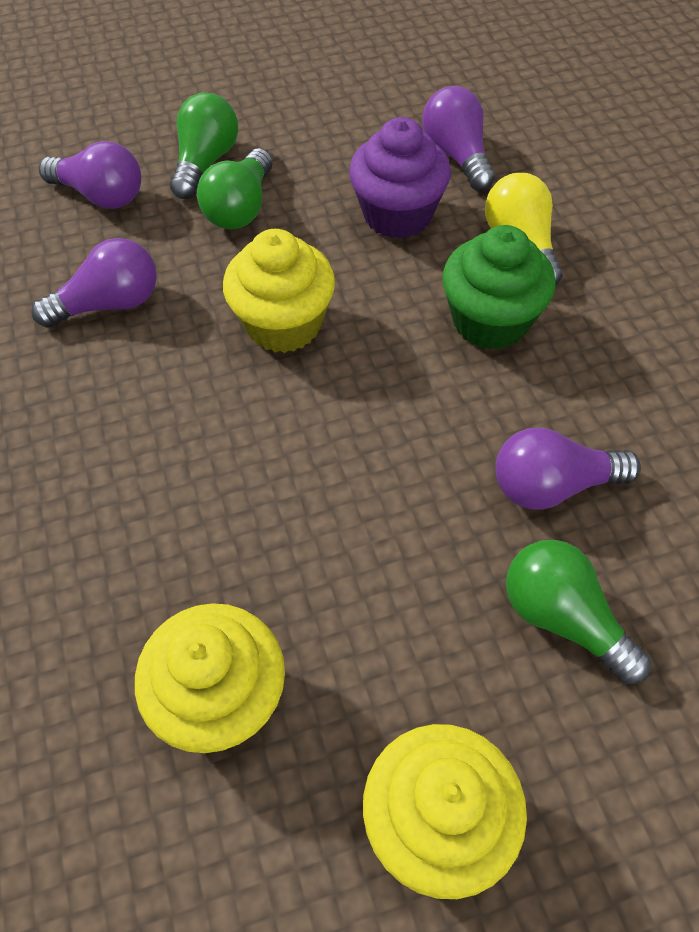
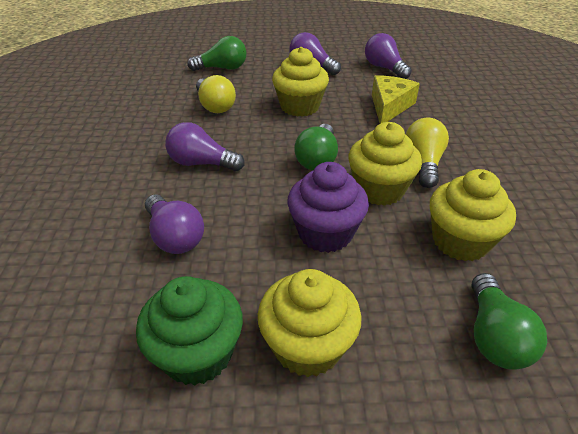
yellow cheese: none = 0 -> [372,75,420,124] = 1
yellow cupcake: [135,603,285,753] [223,229,335,353] [363,724,527,899] = 3 -> [258,269,361,377] [272,47,329,117] [348,122,422,206] [430,169,516,261] = 4
yellow light bulb: [485,173,563,285] = 1 -> [196,75,236,113] [406,118,449,188] = 2

